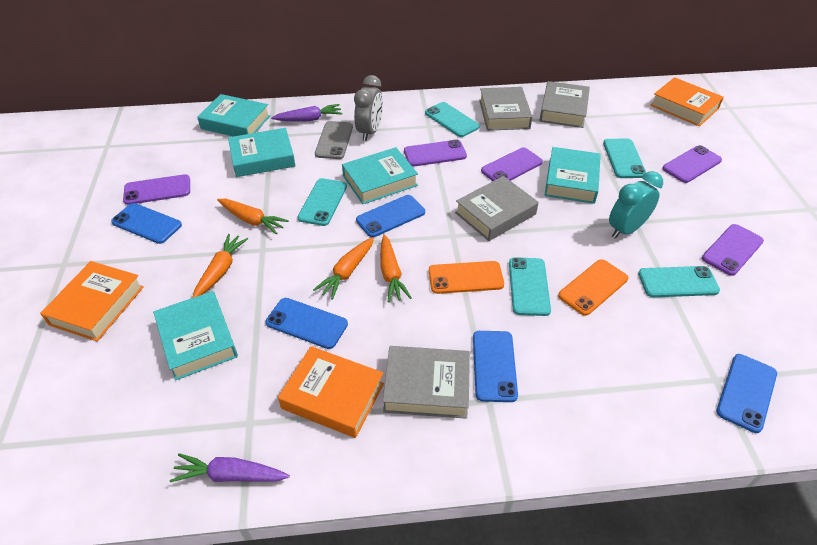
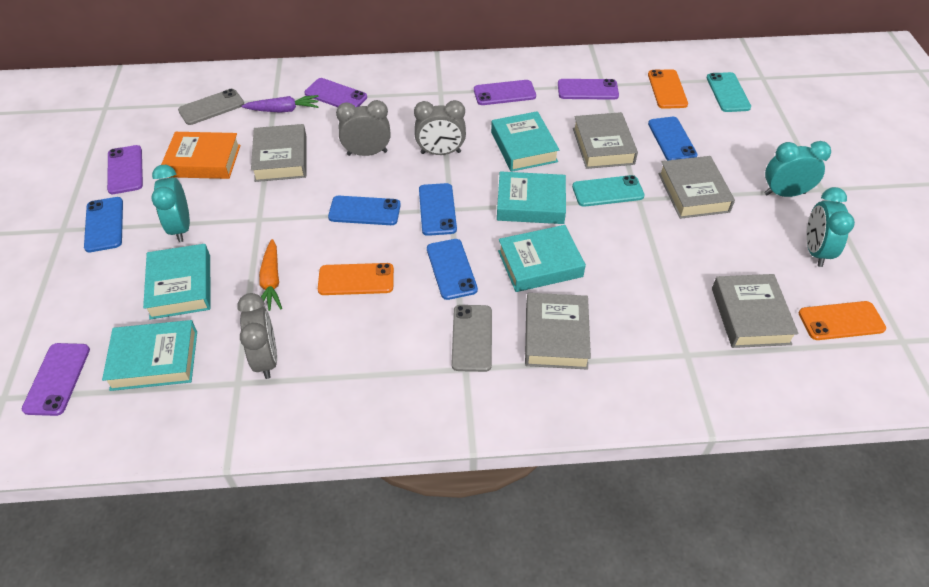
grey book: [383,346,470,419] [455,176,539,241] [479,87,532,131] [539,81,590,128] = 4 -> [251,124,306,182] [525,293,591,370] [573,112,638,169] [658,156,735,219] [712,274,799,348] = 5
grey clock: [354,75,383,141] = 1 -> [237,293,277,379] [336,100,391,156] [414,100,466,155] = 3
grey phone: [315,121,353,159] = 1 -> [178,89,244,125] [452,305,492,372] = 2
orange book: [40,261,144,341] [278,346,384,438] [650,77,724,126] = 3 -> [161,132,240,179] = 1
orange carrot: [193,234,248,298] [217,199,289,234] [313,237,374,300] [380,235,412,303] = 4 -> [259,239,282,311] = 1
orange phone: [429,261,504,294] [558,259,628,316] = 2 -> [318,263,394,295] [648,69,688,109] [799,301,886,340] = 3
purple carrot: [169,453,290,482] [271,104,342,121] = 2 -> [242,95,319,113] = 1
turquoise clock: [609,171,663,239] = 1 -> [152,165,190,242] [764,141,831,197] [806,187,855,267] = 3
turquoise phone: [298,178,347,226] [425,102,480,137] [509,257,551,316] [603,139,646,178] [638,266,720,297] = 5 -> [572,175,644,207] [707,72,751,112] = 2

